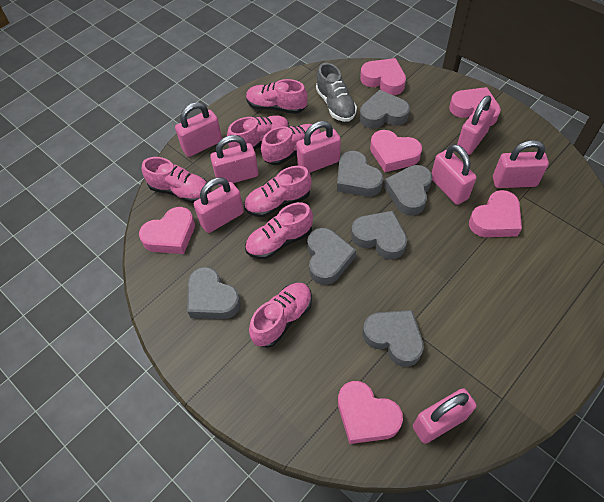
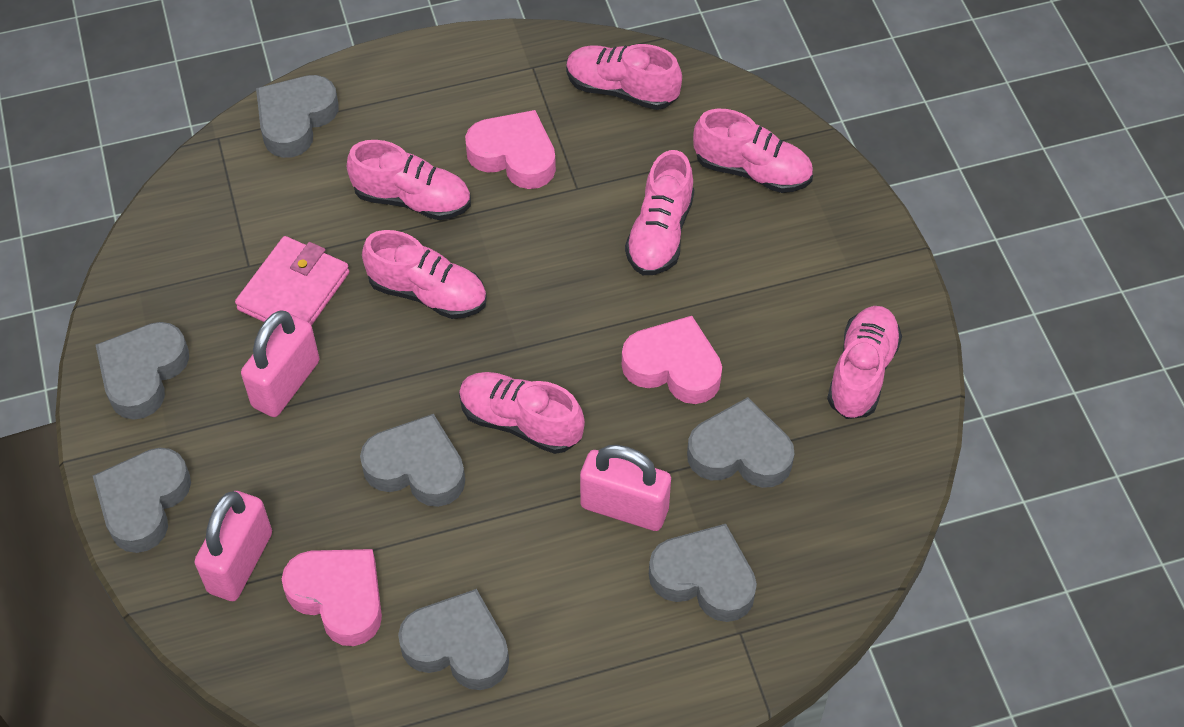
grey shoe: [316,63,357,122] = 1 -> none = 0
pink heart: [139,207,195,254] [338,381,403,444] [360,58,406,95] [370,130,422,172] [449,87,501,126] [469,190,522,237] = 6 -> [282,549,382,646] [465,110,556,189] [622,316,722,404] = 3
pink padlock: [175,102,222,157] [194,177,244,233] [210,135,258,186] [296,121,341,173] [413,388,477,444] [432,144,476,205] [457,95,496,155] [493,140,549,188] = 8 -> [194,491,272,601] [241,310,319,417] [580,445,671,531] = 3
pink wallet: none = 0 -> [235,236,349,326] = 1

